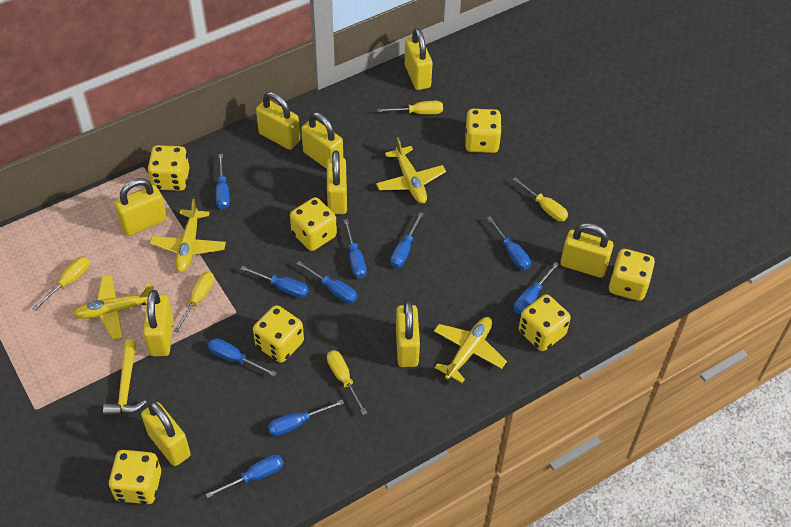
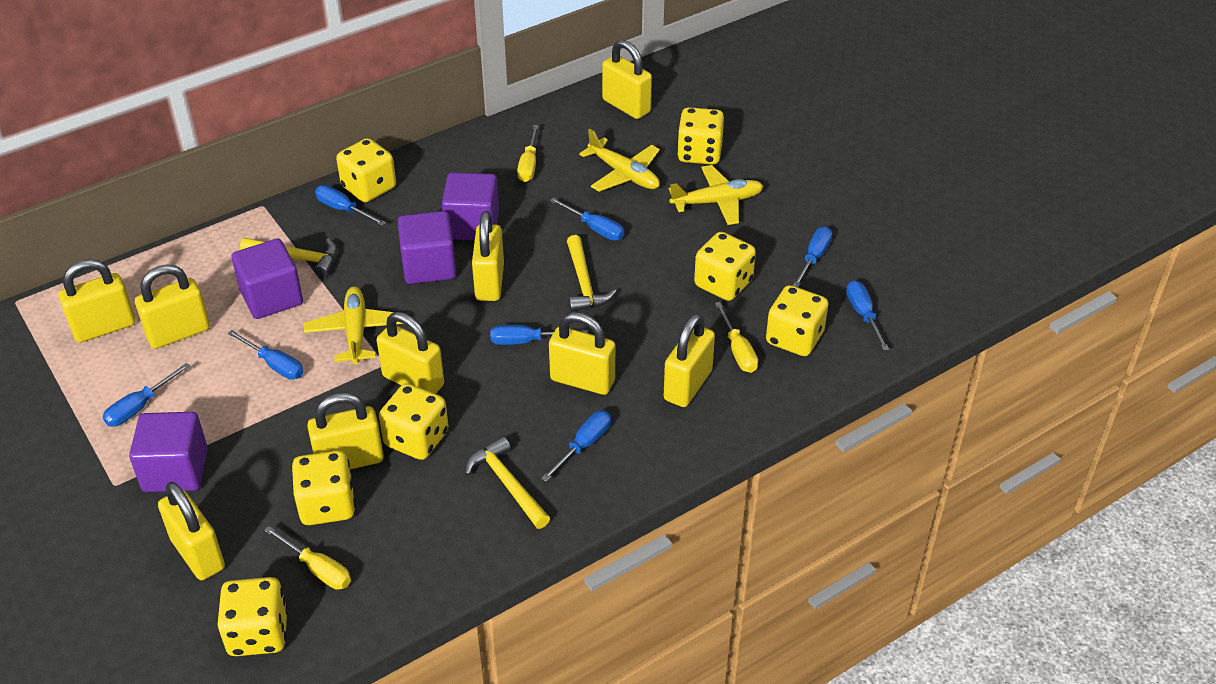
blue screwdriver: [206,454,284,498] [208,338,277,377] [216,154,230,210] [240,266,309,298] [268,399,344,436] [296,261,357,303] [344,219,367,278] [390,212,424,268] [487,216,531,270] [514,262,559,314] = 10 -> [103,363,190,427] [228,330,304,380] [315,185,386,226] [490,325,588,345] [541,411,611,482] [550,198,624,241] [793,227,833,287] [846,280,889,351] = 8
purple cube: none = 0 -> [129,412,208,492] [231,239,303,319] [398,211,456,284] [442,173,499,240] = 4
yellow hammer: [103,339,147,416] = 1 -> [240,238,338,277] [465,436,550,529] [567,235,617,312] = 3
yellow plane: [73,274,154,340] [150,199,226,273] [376,137,446,204] [434,317,507,383] = 4 -> [304,287,403,365] [579,129,660,192] [669,165,764,225] = 3
yellow screwdriver: [33,257,90,310] [174,272,214,333] [327,350,367,415] [377,101,443,115] [513,177,568,221] = 5 -> [264,526,351,590] [517,125,539,182] [715,302,758,373] = 3

